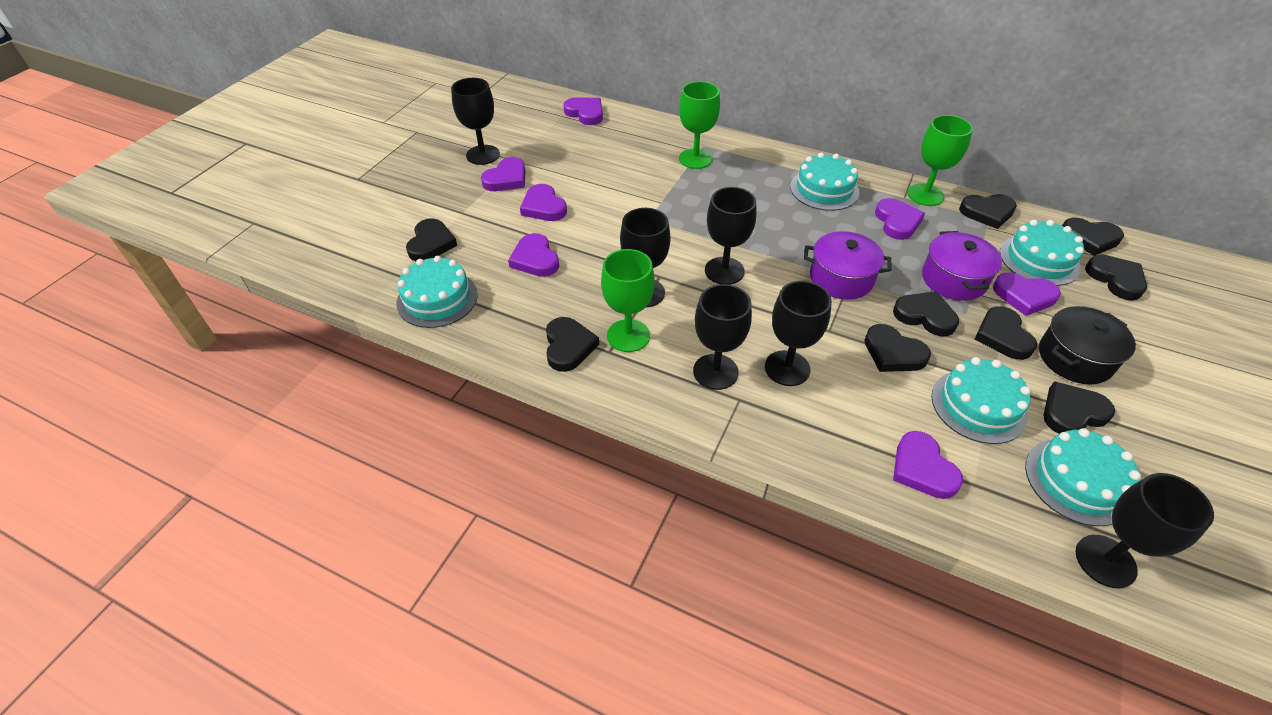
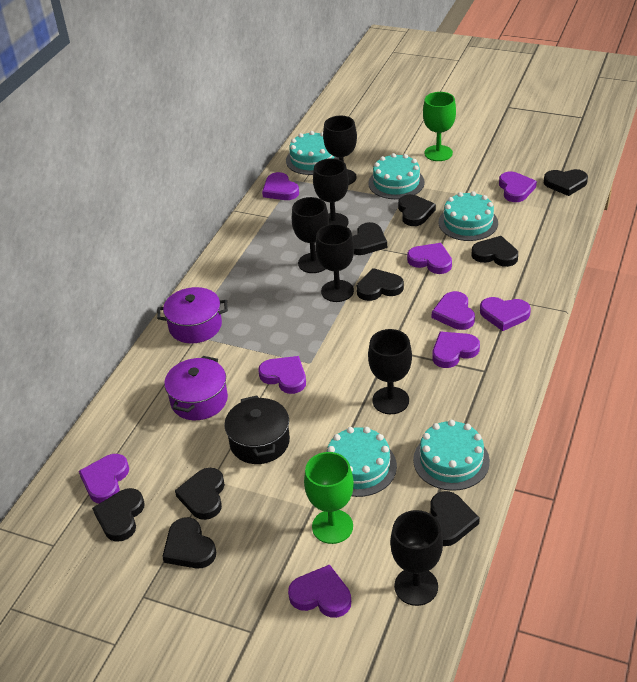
green goblet: [601,249,655,352] [679,81,720,169] [907,115,973,206] = 3 -> [304,452,354,544] [423,92,456,161] = 2
purple heart: [481,157,525,191] [508,233,559,277] [520,184,567,221] [563,97,603,125] [875,198,925,240] [893,431,963,499] [993,272,1061,316] = 7 -> [79,454,129,504] [258,356,306,394] [262,172,299,200] [288,565,351,618] [407,243,452,274] [432,291,475,330] [432,332,480,368] [480,297,531,331] [499,171,537,202] = 9

